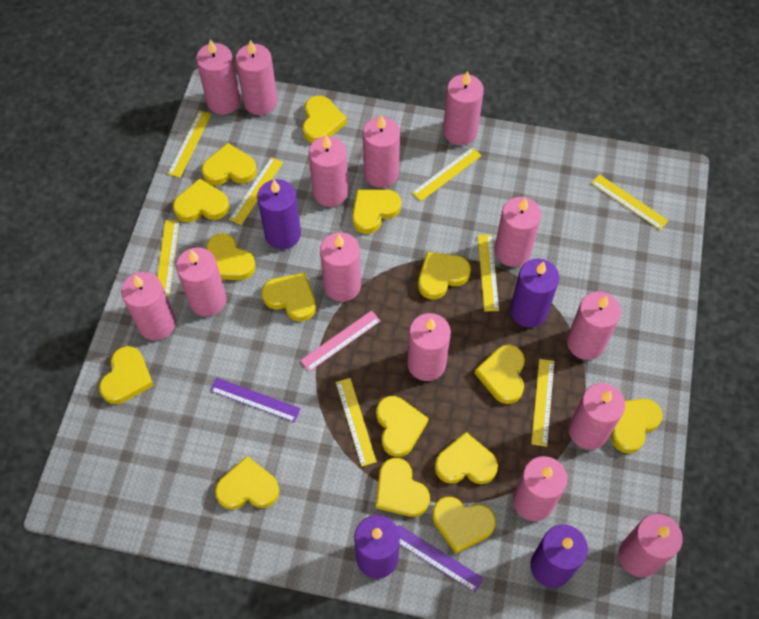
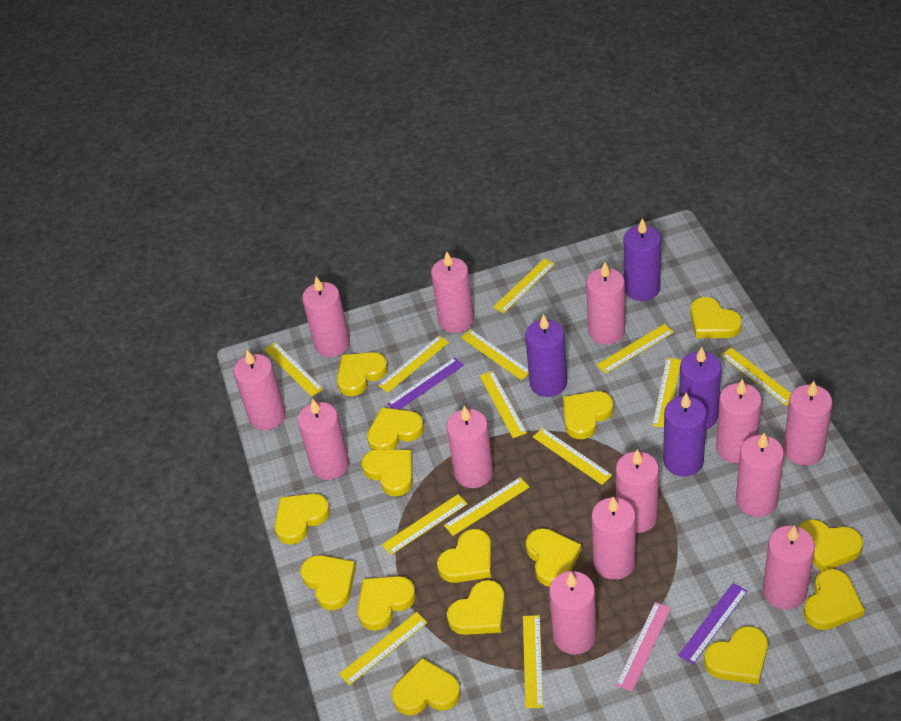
pink candle: [121,272,176,340] [176,247,227,317] [196,39,241,115] [235,40,278,115] [308,135,348,207] [320,232,361,302] [363,115,400,188] [407,313,451,381] [443,71,484,145] [495,197,541,267] [513,456,567,521] [567,292,621,360] [569,383,625,450] [619,514,683,577] = 14 -> [234,350,286,430] [298,399,349,480] [302,277,350,357] [431,251,474,333] [447,406,493,488] [549,571,597,655] [586,262,625,345] [591,497,636,580] [616,449,659,533] [716,379,762,464] [736,433,784,517] [763,525,815,610] [783,381,833,466] = 13
yellow ruler: [157,220,179,296] [168,111,212,178] [229,157,283,225] [336,378,377,467] [412,147,482,201] [478,235,499,311] [531,359,555,447] [591,174,668,230] = 8 -> [264,342,323,397] [339,612,427,685] [378,336,449,393] [382,494,467,555] [444,477,529,536] [461,329,529,380] [480,371,527,438] [493,258,555,313] [523,615,543,708] [533,428,612,485] [597,324,674,374] [652,358,681,428] [721,347,791,406] = 13

